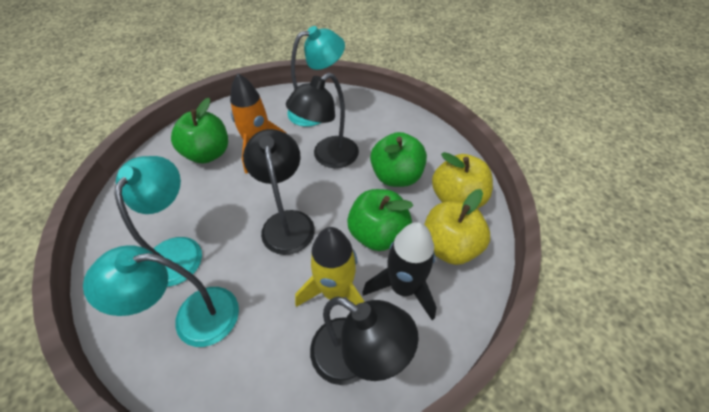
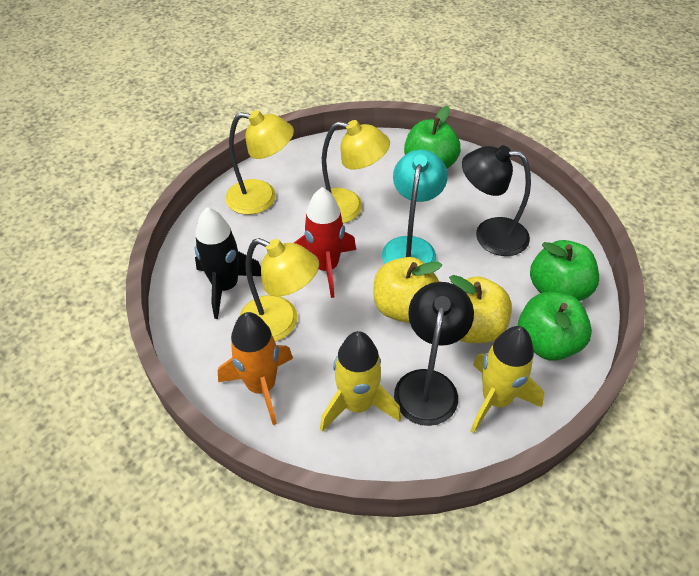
black lamp: [243,129,315,255] [286,73,359,168] [310,297,419,385] = 3 -> [394,282,474,426] [462,145,531,256] = 2
red rocket: none = 0 -> [294,187,356,298] = 1
turquoise lamp: [83,245,239,347] [114,156,202,287] [287,26,345,127] = 3 -> [382,150,448,264] = 1
yellow lamp: none = 0 -> [225,110,294,215] [239,238,319,342] [322,120,390,223] = 3
yellow rocket: [295,227,364,307] = 1 -> [320,331,401,432] [470,326,544,433] = 2

